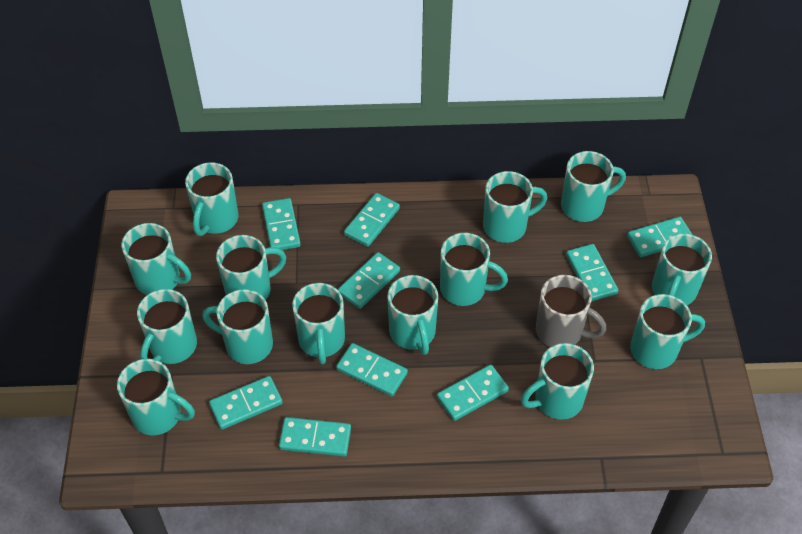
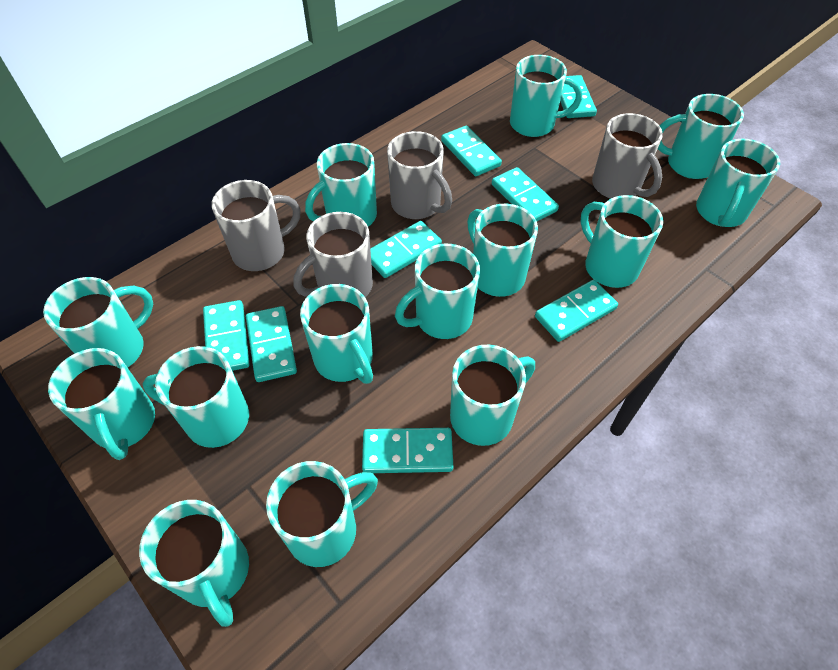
grey mug: [536,275,606,347] = 1 -> [212,180,301,271] [293,212,373,297] [387,131,452,219] [592,113,663,199] = 4
turquoise domino: [209,376,283,430] [262,198,301,250] [279,417,351,457] [336,343,408,396] [338,252,400,309] [344,193,400,247] [437,365,509,421] [566,244,619,301] [627,217,693,257] = 9 -> [203,300,249,371] [246,306,297,382] [362,428,453,473] [370,221,442,278] [441,126,502,176] [492,167,559,221] [535,280,618,342] [560,75,597,118] = 8

